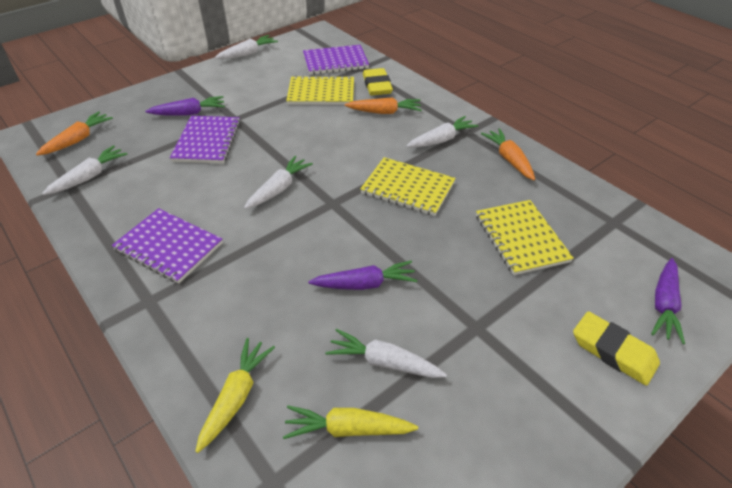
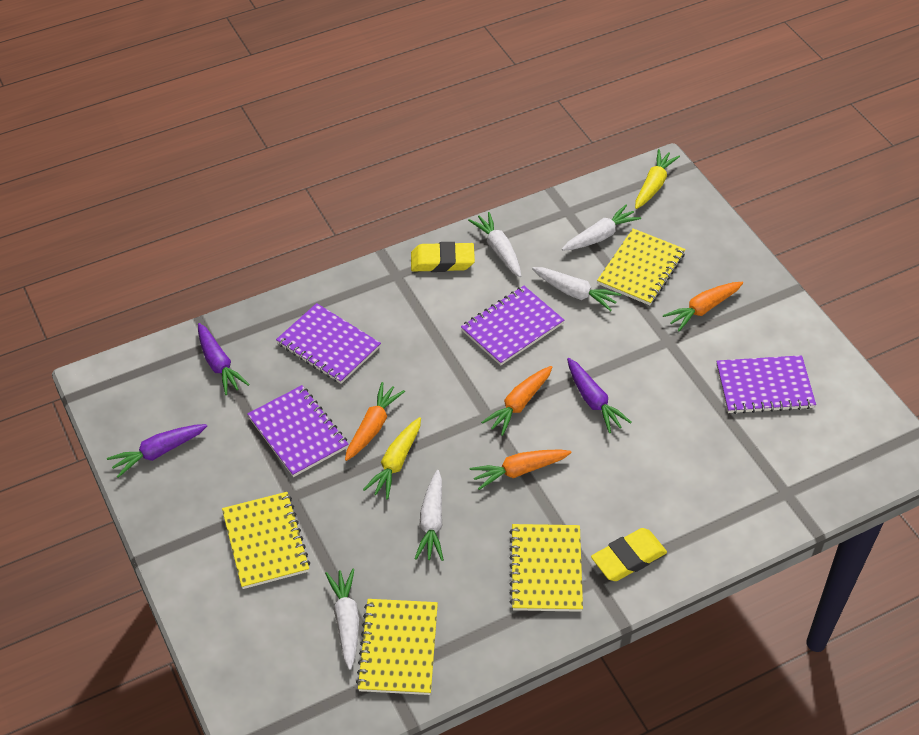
orange carrot: [36,111,113,156] [345,97,422,114] [481,128,535,180] = 3 -> [345,382,405,461] [470,449,572,490] [481,366,552,436] [663,282,743,331] = 4
purple notebook: [112,208,223,284] [170,116,241,163] [303,45,369,75] = 3 -> [247,385,349,477] [276,303,381,384] [461,286,564,366] [716,355,816,414] = 4
yellow notebook: [286,75,354,105] [360,157,456,216] [476,200,574,275] = 3 -> [222,492,310,589] [356,599,438,695] [509,524,583,612] [597,228,685,305] = 4

